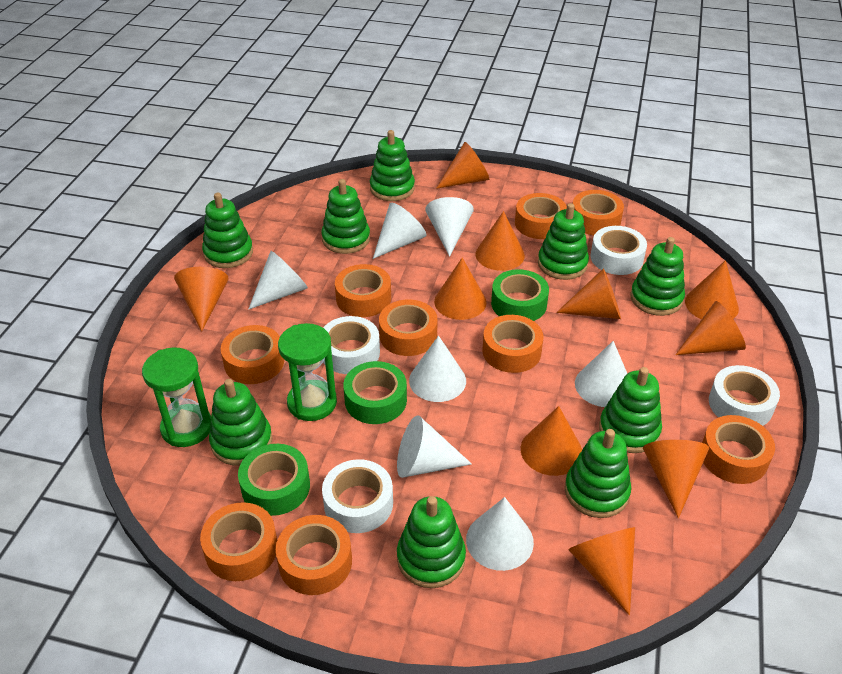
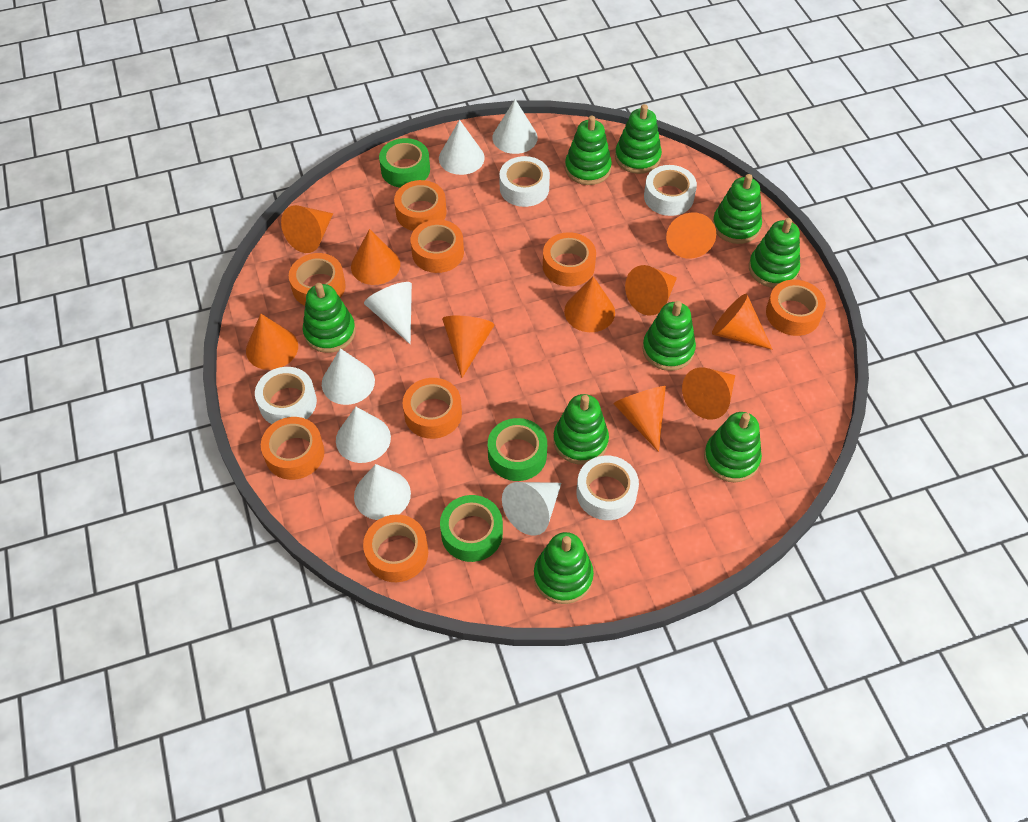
green hourglass: [142,348,211,447] [278,323,337,421] = 2 -> none = 0
orange tape: [200,502,277,581] [221,325,284,384] [276,515,352,595] [335,264,391,317] [379,299,437,356] [482,315,543,373] [515,193,567,239] [573,190,624,235] [702,415,775,484] = 9 -> [261,417,324,480] [289,253,346,306] [363,514,428,582] [394,180,447,231] [402,378,462,439] [411,219,464,273] [543,232,596,286] [766,280,826,336] = 8

